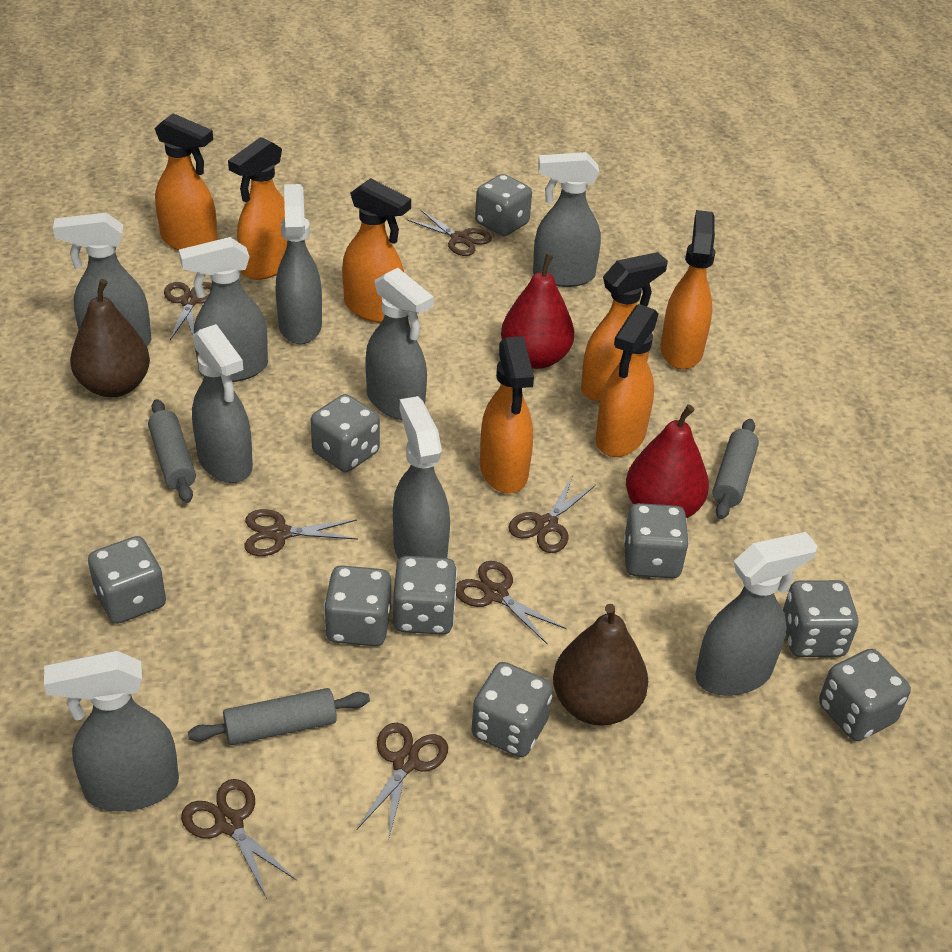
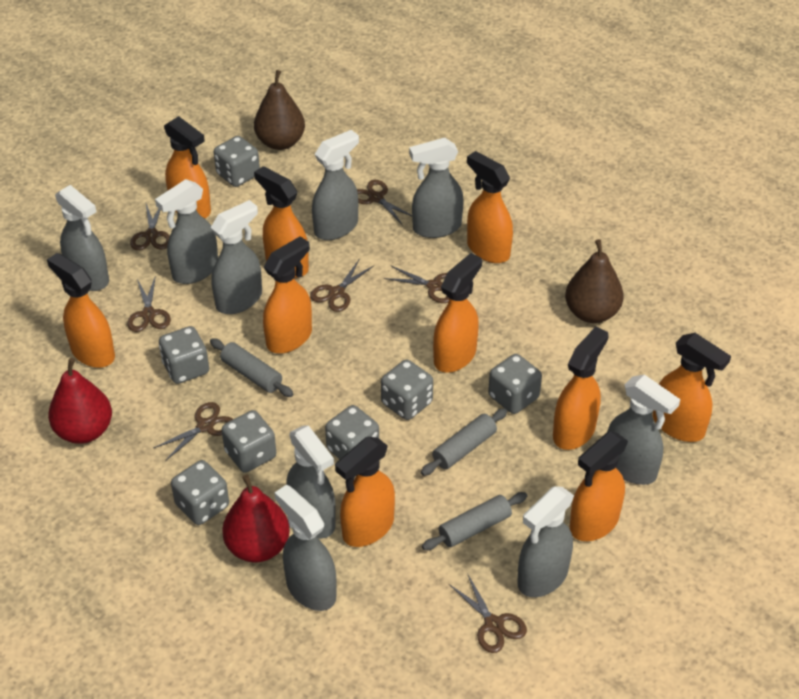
grey dice: [88,536,166,624] [311,394,380,472] [324,565,391,646] [393,556,457,635] [471,662,553,757] [475,174,532,236] [624,503,689,578] [783,580,858,657] [819,649,911,741] = 9 -> [159,326,209,384] [171,460,229,525] [214,136,260,187] [222,410,276,473] [325,405,379,459] [381,359,433,420] [488,354,542,414] = 7
orange spray bottle: [154,113,218,251] [228,137,287,280] [342,178,411,323] [480,336,534,493] [581,252,668,402] [596,304,659,457] [661,210,716,369] = 7 -> [47,253,115,368] [164,116,211,219] [254,166,309,278] [263,236,312,353] [335,437,395,547] [433,253,482,373] [467,151,513,263] [553,327,609,450] [570,431,628,541] [653,333,731,442] = 10

